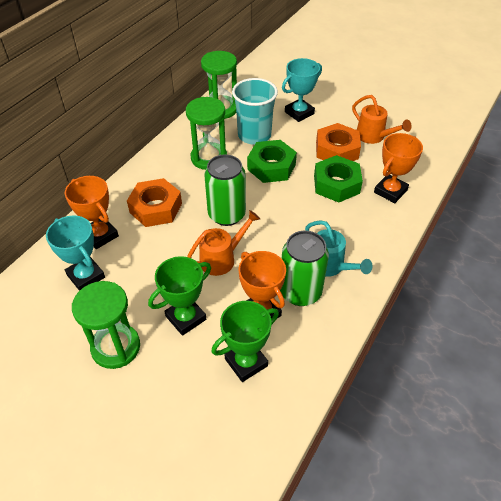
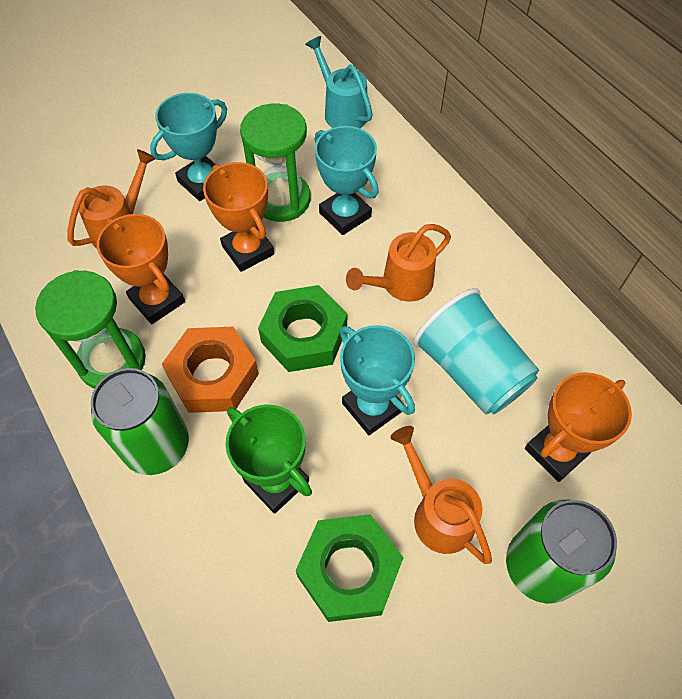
green hourglass: [72,281,140,369] [186,97,227,170] [201,51,237,119] = 3 -> [35,270,146,389] [240,104,311,222] = 2
green trophy: [148,256,211,336] [211,301,279,382] = 2 -> [225,405,312,514] = 1
orange nut: [127,178,182,227] [316,123,361,161] = 2 -> [162,327,259,413] = 1
orange watering can: [187,210,260,276] [352,95,412,144] = 2 -> [68,149,155,249] [346,224,451,302] [390,426,492,564] = 3
turquoise trophy: [46,215,105,291] [282,58,322,122] = 2 -> [150,93,227,201] [315,126,378,235] [340,325,415,435] = 3

